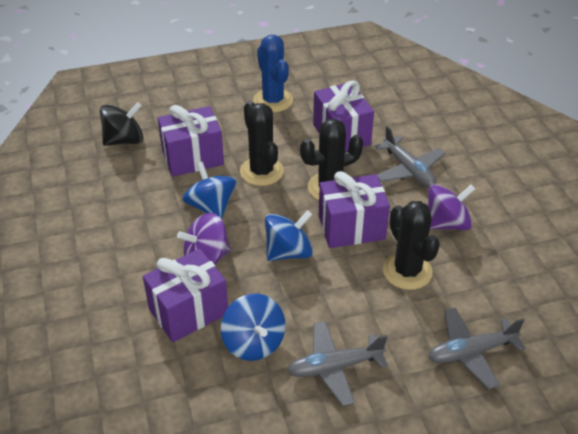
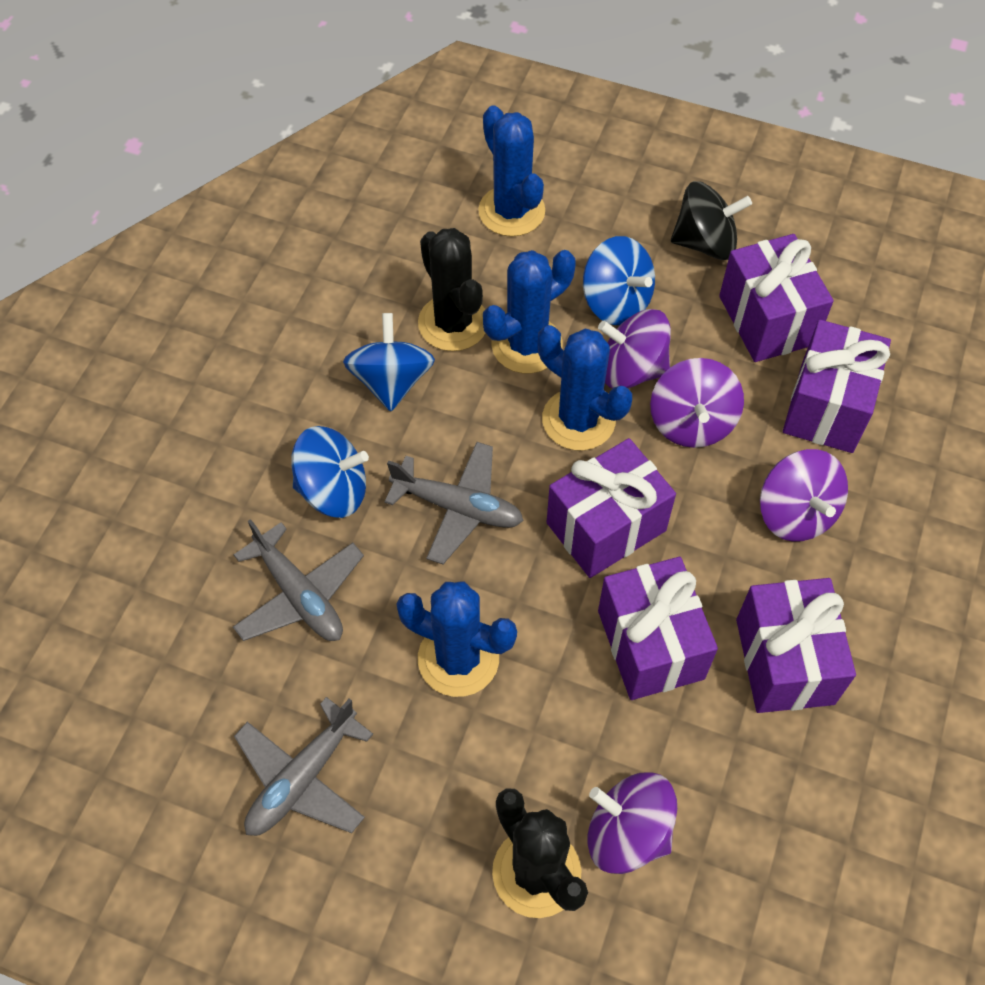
black cactus: [240,101,284,186] [300,119,363,200] [383,201,440,290] = 3 -> [418,228,485,351] [492,788,588,918] = 2
blue cactus: [253,35,293,113] = 1 -> [397,582,517,697] [478,105,545,236] [483,250,576,373] [537,325,632,451] = 4
purple gift: [143,249,228,342] [158,105,224,177] [313,81,374,151] [319,171,390,248] = 4 -> [547,438,676,578] [598,557,718,700] [719,234,834,362] [736,578,856,713] [783,320,891,453] = 5
purple spinning top: [177,213,231,264] [428,184,475,230] = 2 -> [587,772,677,874] [598,309,671,388] [650,358,744,448] [760,449,848,542] = 4

